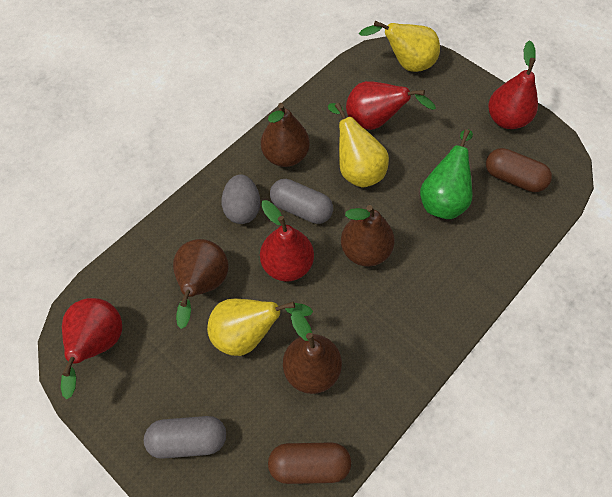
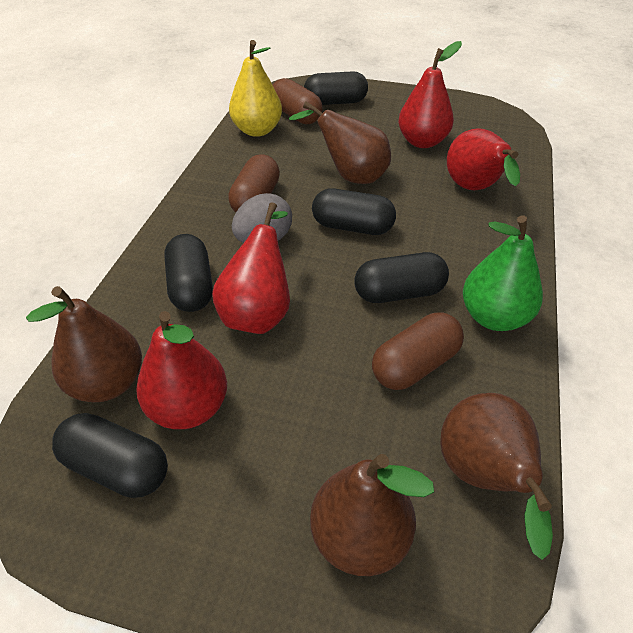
black capsule: none = 0 -> [52,413,168,498] [164,234,213,312] [304,71,368,105] [312,188,396,235] [354,252,449,303] = 5
brown capsule: [268,442,351,484] [486,148,552,192] = 2 -> [228,154,280,212] [273,78,323,124] [372,313,464,390] = 3
grey capsule: [144,416,226,459] [270,179,333,224] = 2 -> none = 0
yellow pear: [207,299,313,356] [328,103,389,188] [359,21,440,72] = 3 -> [229,40,282,137] = 1

